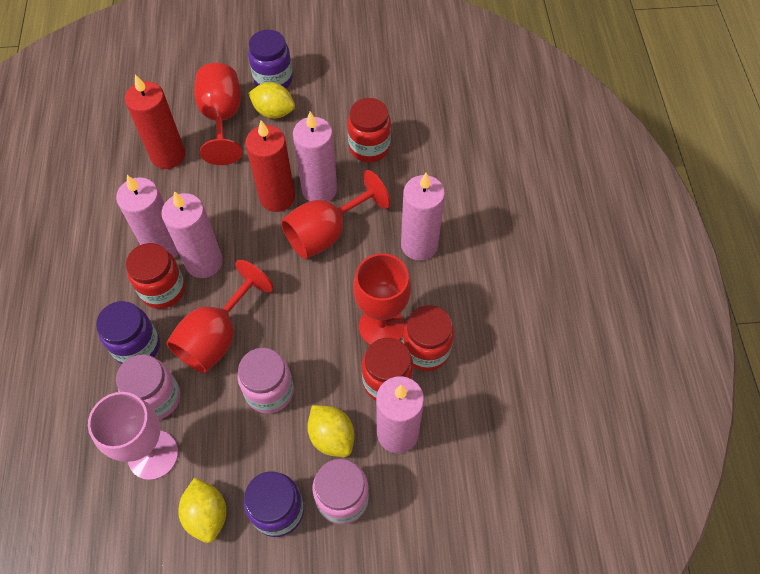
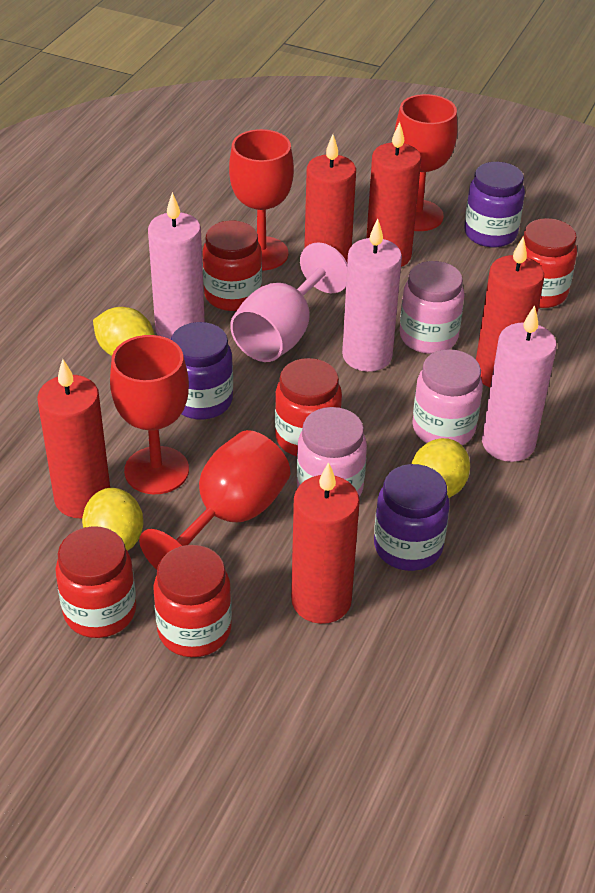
pink candle: [116,175,179,258] [161,191,223,278] [293,112,337,202] [376,376,424,453] [401,173,445,260] = 5 -> [148,192,205,340] [342,219,402,372] [482,305,557,462] = 3
red candle: [125,74,185,169] [245,120,295,212] = 2 -> [37,359,110,518] [291,462,360,624] [304,134,356,262] [366,122,421,267] [476,236,544,387] = 5
red jar: [126,243,185,309] [347,98,391,162] [362,338,413,401] [402,305,454,371] = 4 -> [55,526,136,638] [153,545,232,657] [202,221,262,311] [275,358,342,456] [521,218,577,308] = 5

